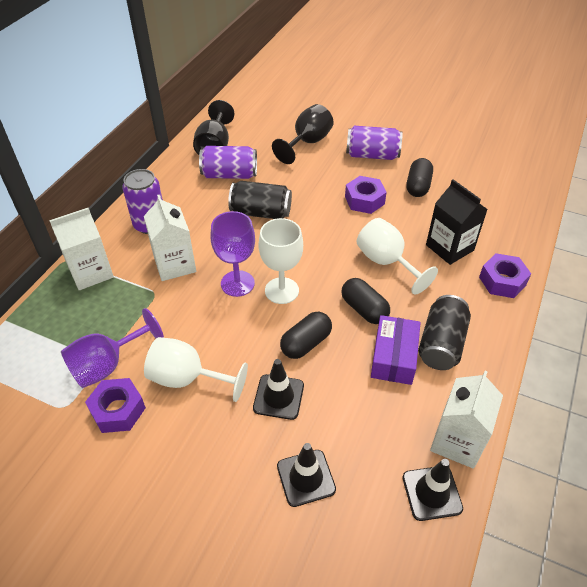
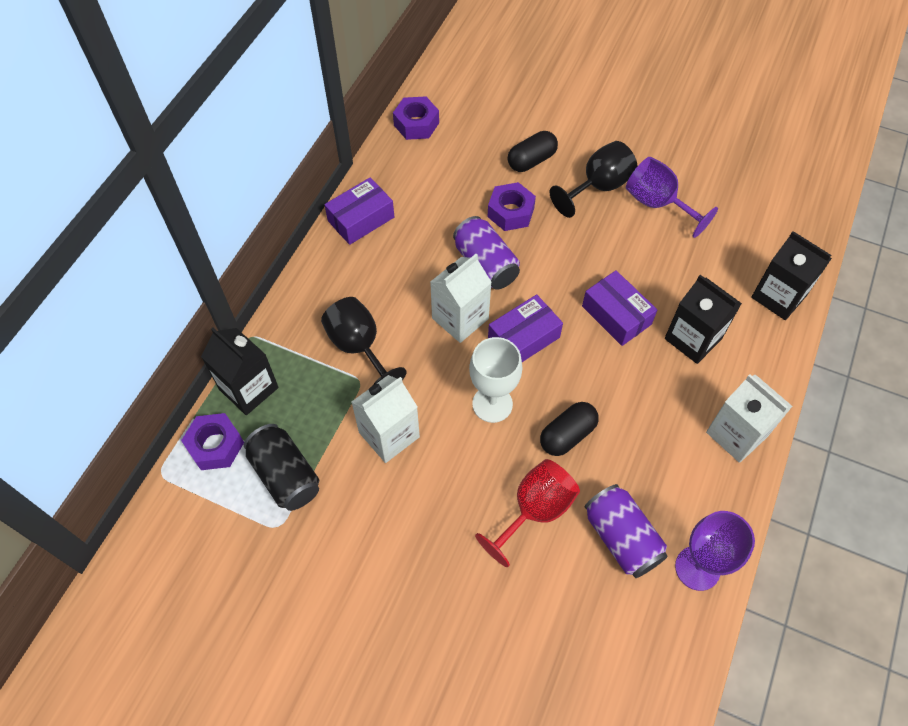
black can: [228,181,292,219] [418,295,471,370] = 2 -> [244,424,319,511] = 1
black capsule: [280,312,332,359] [341,278,390,324] [406,158,433,197] = 3 -> [508,131,558,172] [540,402,599,456] = 2
black carton: [426,179,488,265] = 1 -> [201,328,279,415] [665,275,742,364] [751,231,832,320] = 3
black traffic cone: [253,359,304,420] [277,443,336,507] [403,459,463,521] = 3 -> none = 0
purple box: [371,315,421,385] = 1 -> [324,178,394,245] [488,294,563,362] [582,270,657,346] = 3
purple can: [122,169,163,234] [199,146,257,179] [346,126,402,160] = 3 -> [453,216,520,290] [585,484,668,578] = 2
red goblet: none = 0 -> [475,459,580,567] = 1
white goblet: [144,337,248,402] [258,218,303,304] [357,218,438,295] = 3 -> [469,337,522,423] = 1

